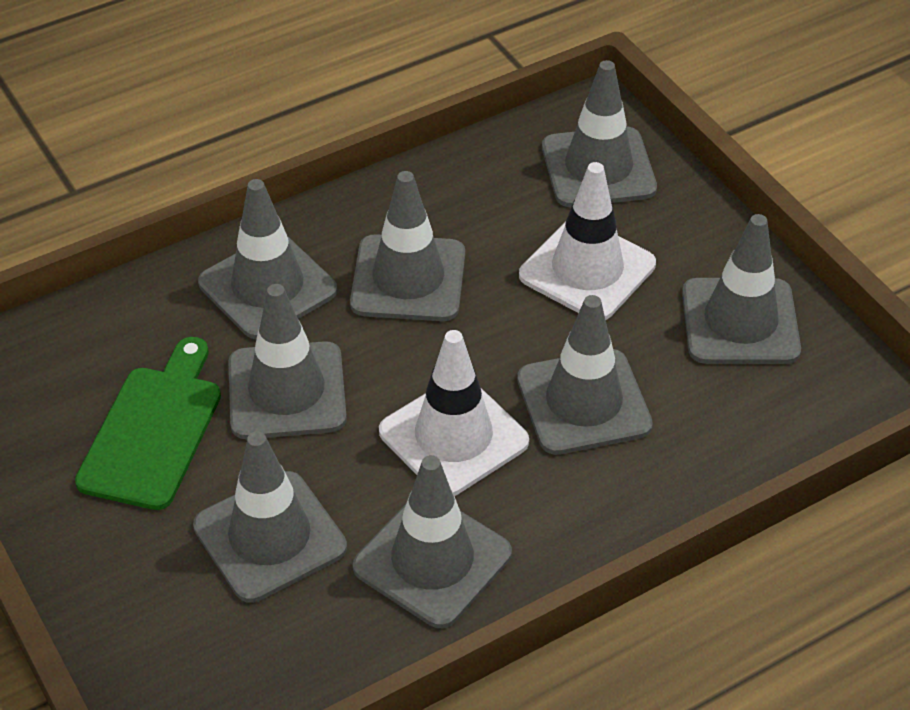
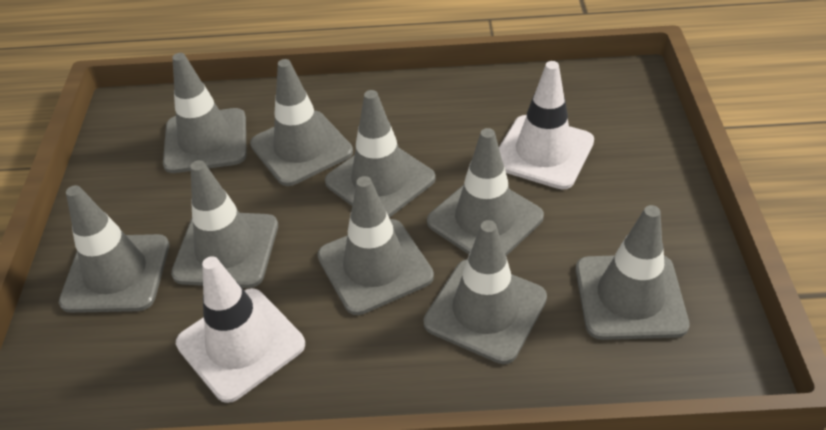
green cutting board: [75,337,221,510] = 1 -> none = 0
grey traffic cone: [193,431,347,603] [198,179,337,339] [228,284,347,439] [350,171,465,321] [353,455,512,628] [517,295,653,455] [542,60,657,207] [682,214,801,364] = 8 -> [59,185,169,313] [163,53,247,173] [171,160,278,288] [250,59,353,186] [317,176,434,315] [325,90,436,218] [423,220,547,364] [427,128,544,256] [576,205,689,340] = 9

